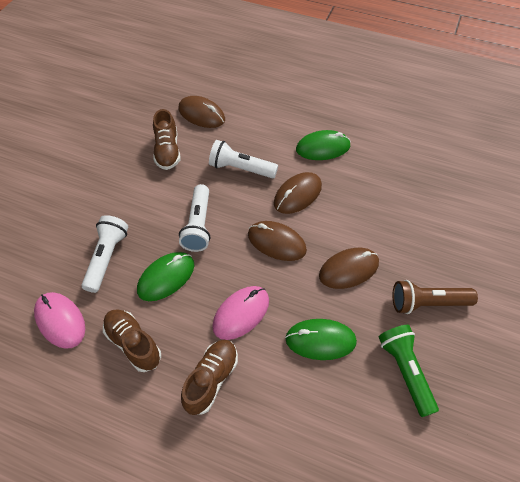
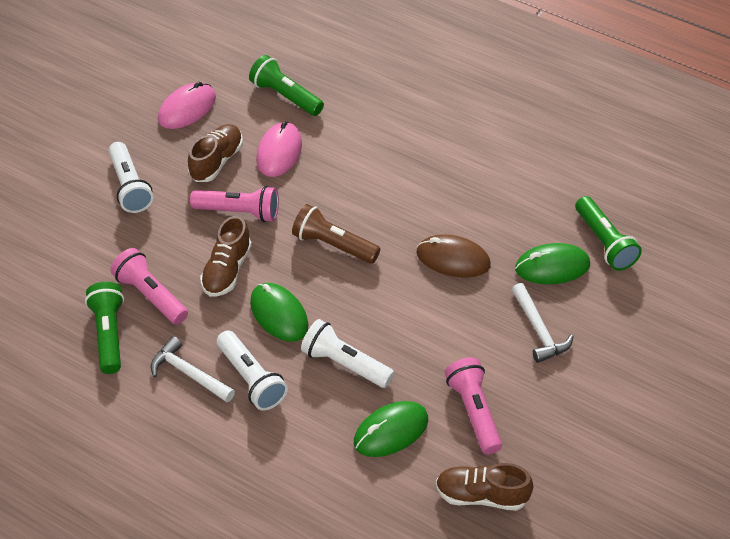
brown mouse: [178,96,225,128] [248,221,307,261] [274,172,322,214] [319,248,379,289] = 4 -> [416,234,491,278] = 1
green flashlight: [379,325,439,417] = 1 -> [85,282,124,374] [249,55,324,116] [575,196,642,271] = 3
pink flashlight: none = 0 -> [110,248,188,325] [190,186,279,222] [445,357,502,454] = 3
white hammer: none = 0 -> [151,336,235,402] [512,283,574,363] = 2

